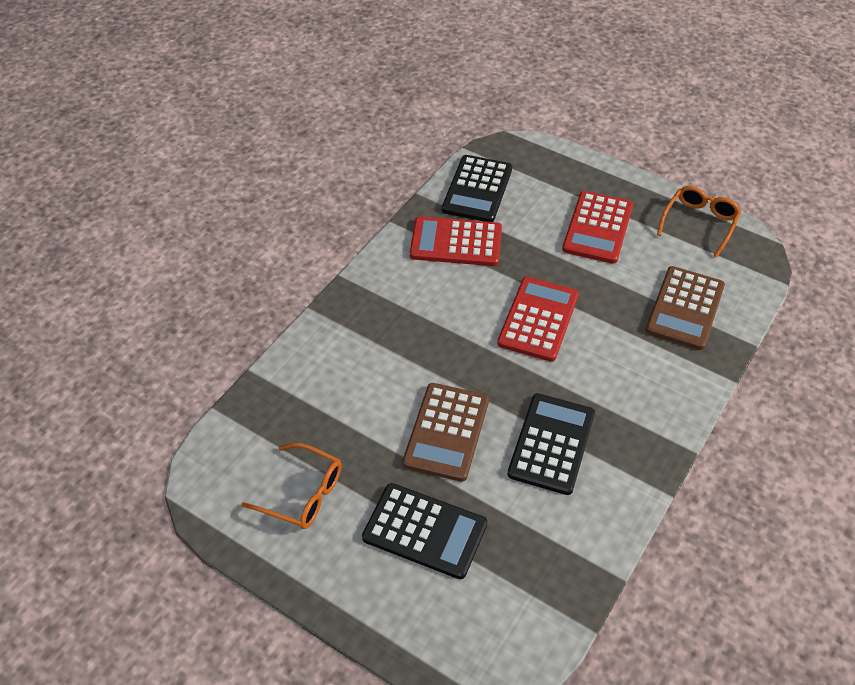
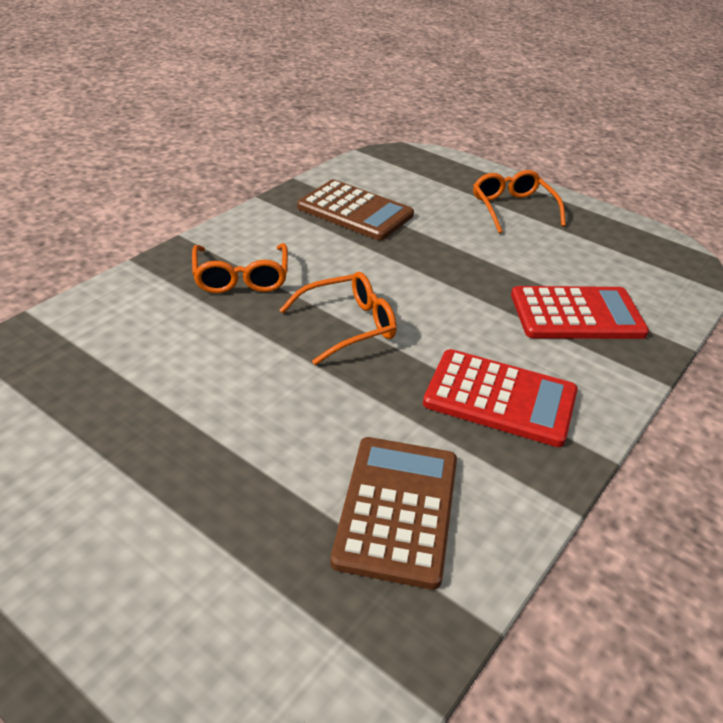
black calculator: [362,483,488,579] [442,155,512,222] [508,393,595,495] = 3 -> none = 0
orange glasses: [241,443,342,529] [657,186,741,258] = 2 -> [192,243,288,293] [280,272,397,365] [473,170,566,233] = 3
red calculator: [410,216,502,266] [497,277,579,362] [562,191,633,264] = 3 -> [423,349,578,447] [511,286,649,339] = 2

